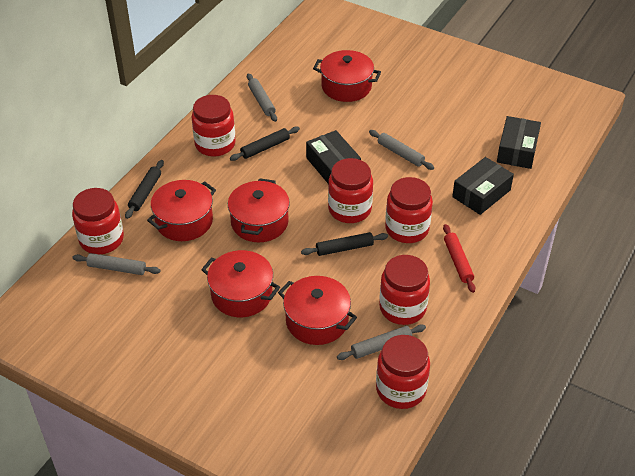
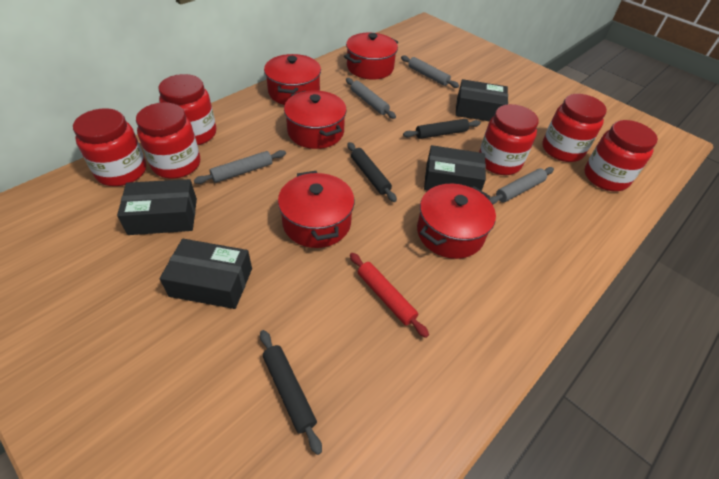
black box: [306,130,361,184] [452,157,514,215] [497,116,541,169] = 3 -> [117,179,197,235] [160,239,252,309] [424,145,486,191] [455,79,508,121] = 4

